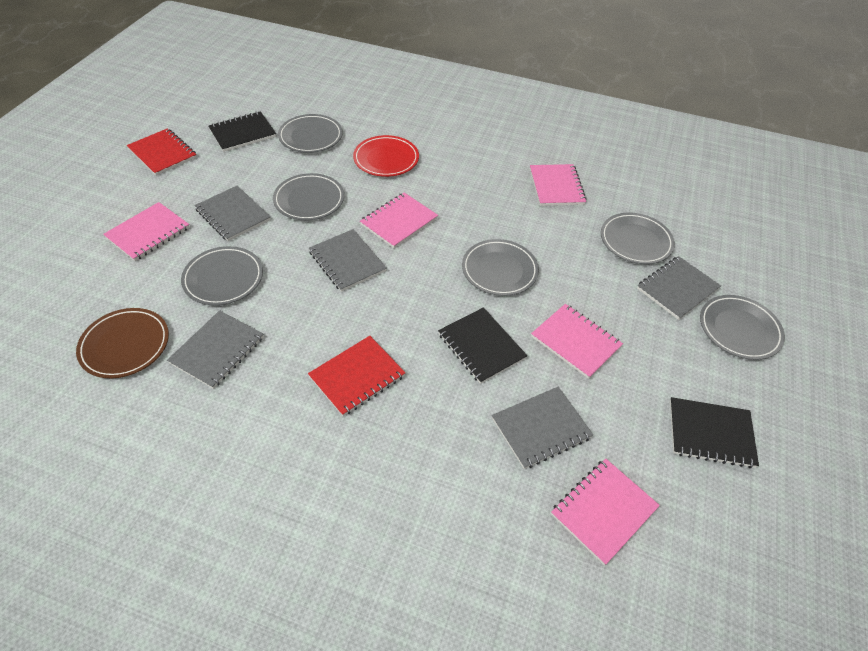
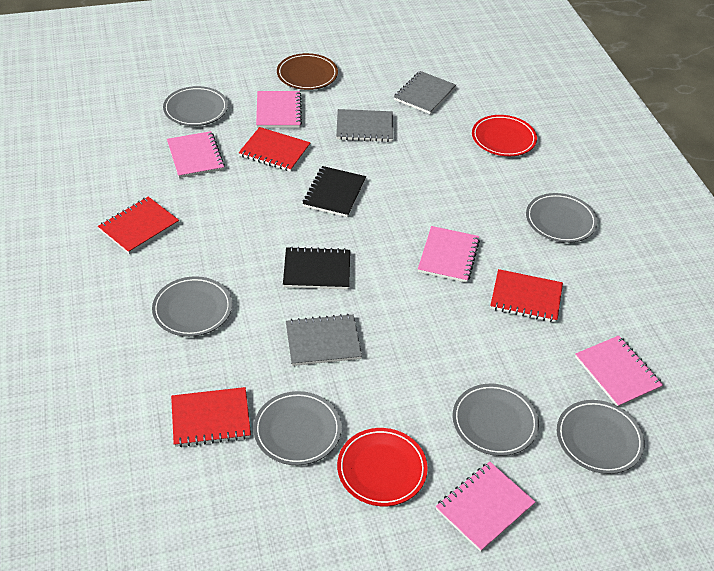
black notebook: [209,111,276,152] [438,307,527,384] [670,397,759,468] = 3 -> [283,246,350,290] [303,166,366,217] = 2
grey notebook: [167,310,264,389] [194,186,271,241] [309,229,387,292] [492,387,593,469] [637,256,721,320] = 5 -> [286,314,362,366] [336,109,393,142] [394,71,456,114] = 3
red notebook: [127,128,197,176] [308,336,405,416] = 2 -> [98,197,179,254] [171,387,251,447] [239,127,311,172] [490,269,563,322] = 4
red plate: [353,135,419,177] = 1 -> [337,428,428,506] [472,115,537,156] = 2

